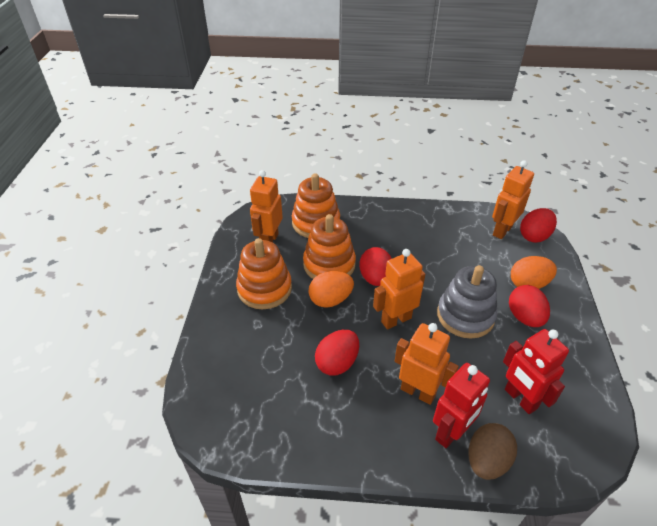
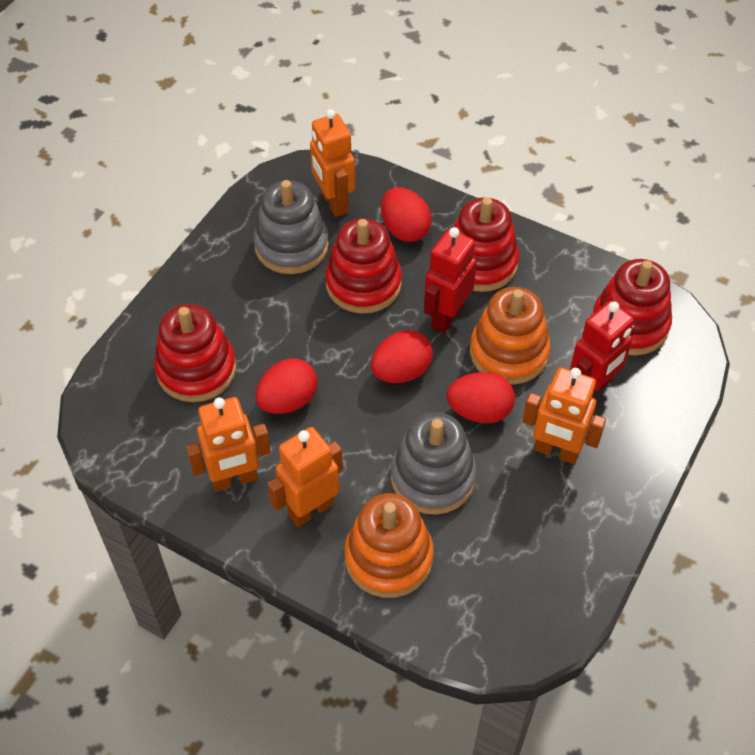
brown egg: [469,423,517,480] = 1 -> none = 0
grey stacking toy: [437,265,497,339] = 1 -> [253,180,329,274] [391,412,477,515] = 2
orange egg: [308,271,354,308] [511,256,557,289] = 2 -> none = 0
orange stacking toy: [236,238,292,309] [292,173,340,238] [303,214,356,279] = 3 -> [345,493,434,598] [470,287,550,385] = 2
red stacking toy: none = 0 -> [154,304,236,402] [325,218,402,314] [454,197,519,292] [592,259,672,356] = 4

